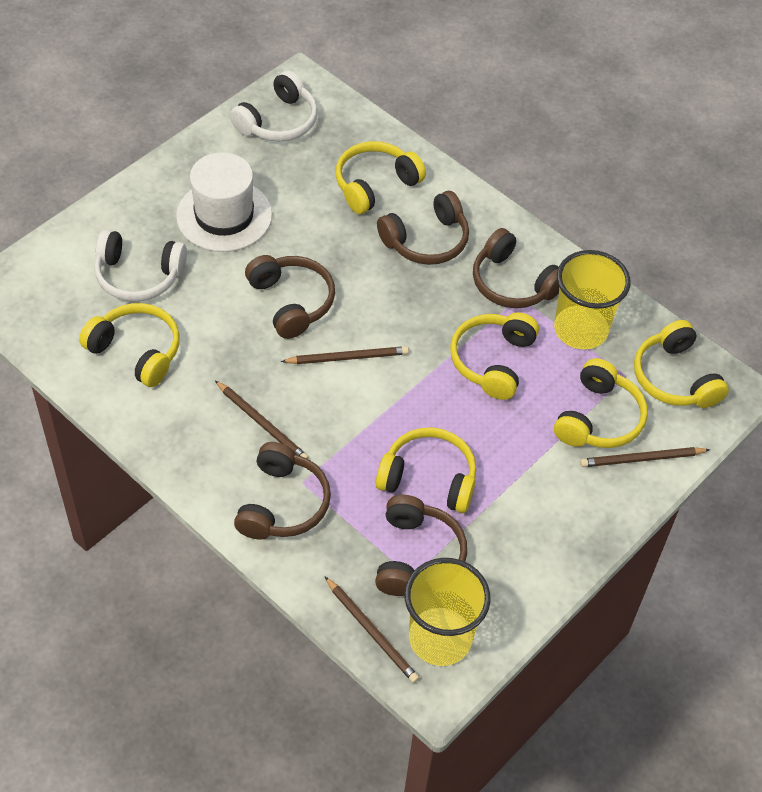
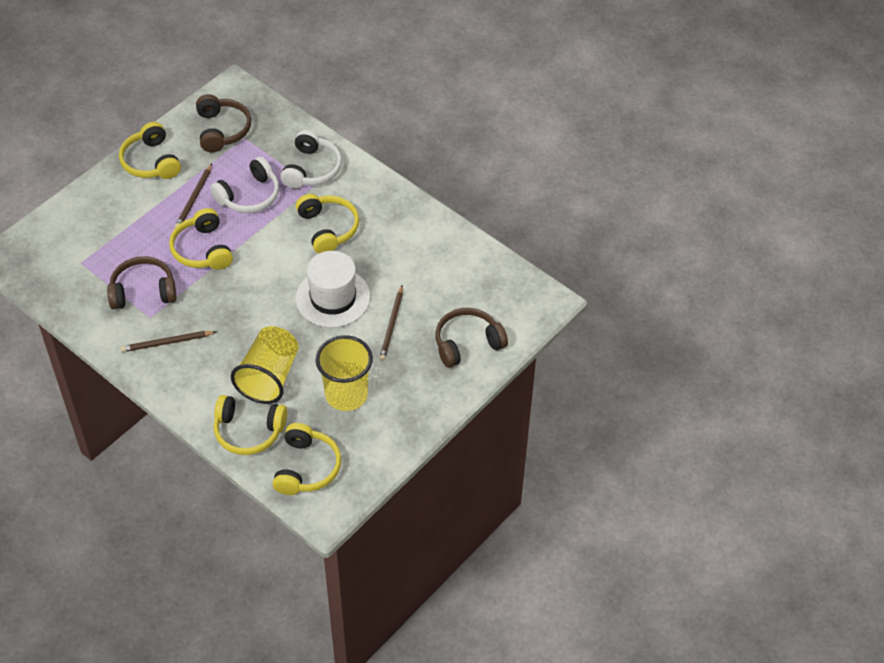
brown headphones: [234,442,331,539] [245,255,335,339] [375,495,467,596] [377,191,469,265] [473,228,559,308] = 5 -> [107,256,176,309] [196,94,251,152] [435,308,508,368] = 3
brown pencil: [215,381,309,459] [281,346,409,364] [325,577,419,683] [580,447,710,467] = 4 -> [121,331,216,352] [175,164,212,228] [379,285,403,361] = 3
yellow headphones: [79,303,180,387] [336,141,426,214] [376,427,476,513] [450,312,539,400] [554,358,648,448] [634,320,729,408] = 6 -> [119,122,181,179] [169,208,233,270] [213,395,287,455] [273,423,341,495] [296,194,359,254] = 5

